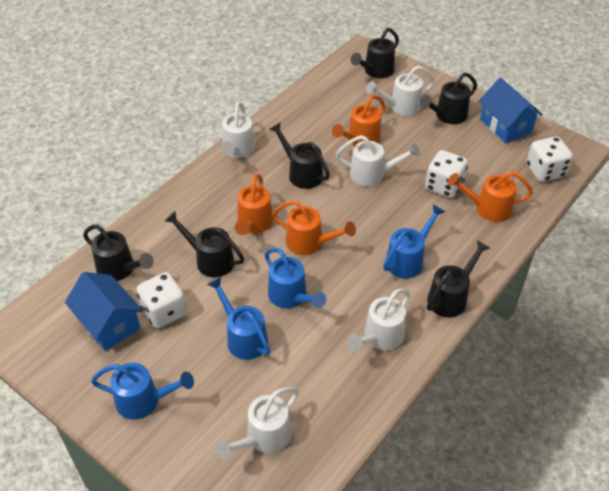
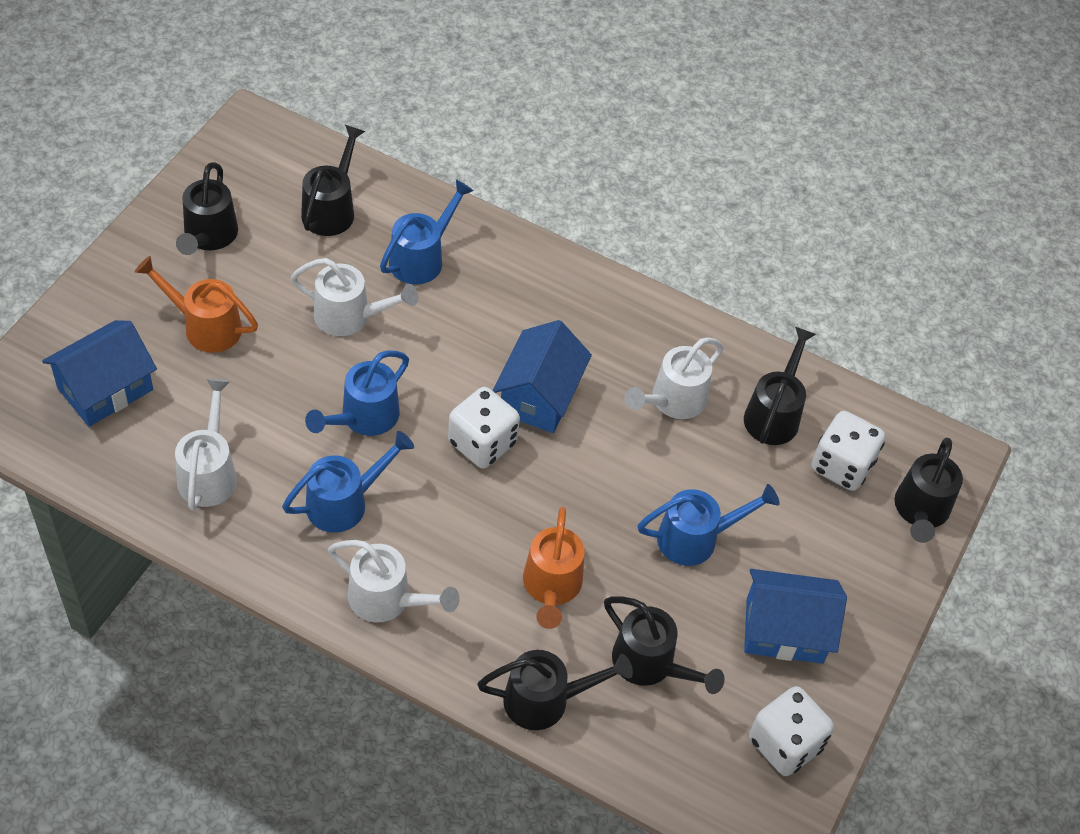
blue house: [65,272,143,351] [479,78,543,143] = 2 -> [42,320,157,427] [493,320,592,433] [744,569,847,664] = 3
orange watering can: [235,174,273,235] [272,200,356,255] [332,95,385,146] [448,171,533,222] = 4 -> [135,256,258,353] [523,507,584,629] = 2
white watering can: [215,387,299,460] [221,102,255,158] [336,135,420,186] [347,289,410,351] [366,66,435,116] = 5 -> [175,378,237,510] [290,258,418,336] [328,540,460,622] [625,337,724,419] = 4

